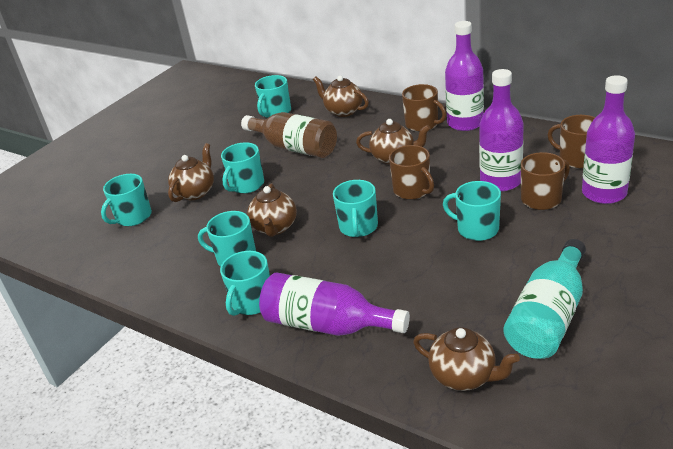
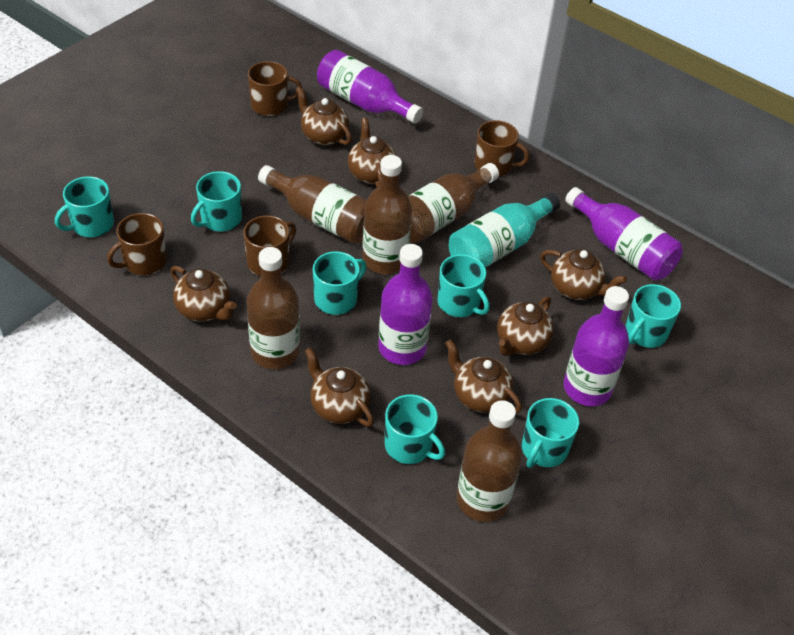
brown bottle: [241,112,337,158] = 1 -> [247,247,300,369] [258,165,367,244] [362,155,412,274] [408,163,499,244] [457,400,522,522] = 5
brown teapot: [168,143,214,202] [247,183,297,237] [313,76,369,117] [356,119,431,165] [413,327,520,391] = 5 -> [170,266,237,322] [296,86,352,146] [305,347,374,427] [348,118,396,187] [445,339,522,413] [497,296,554,356] [540,249,627,300] = 7

